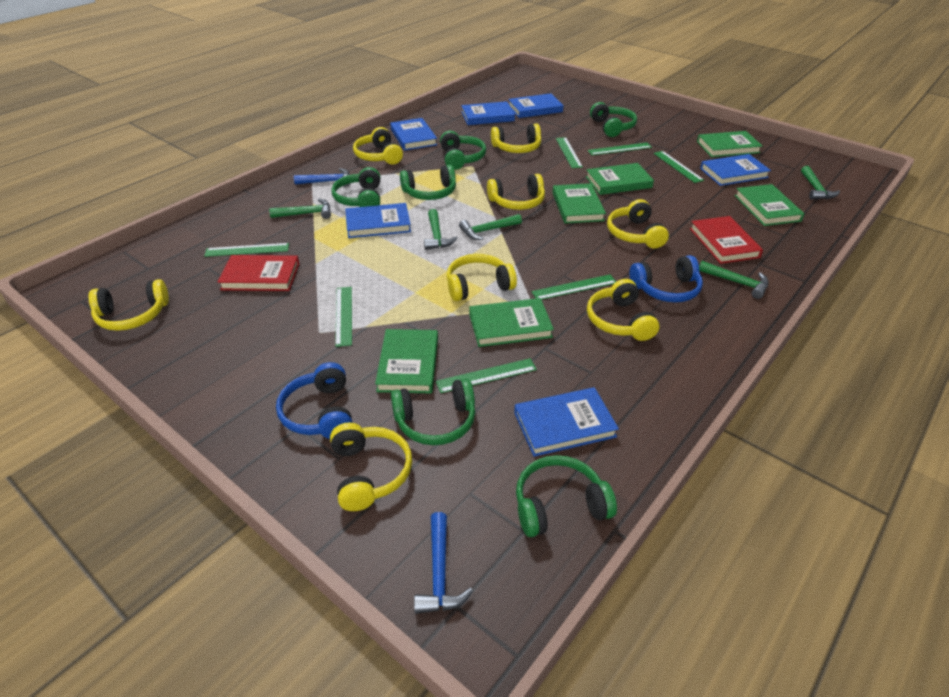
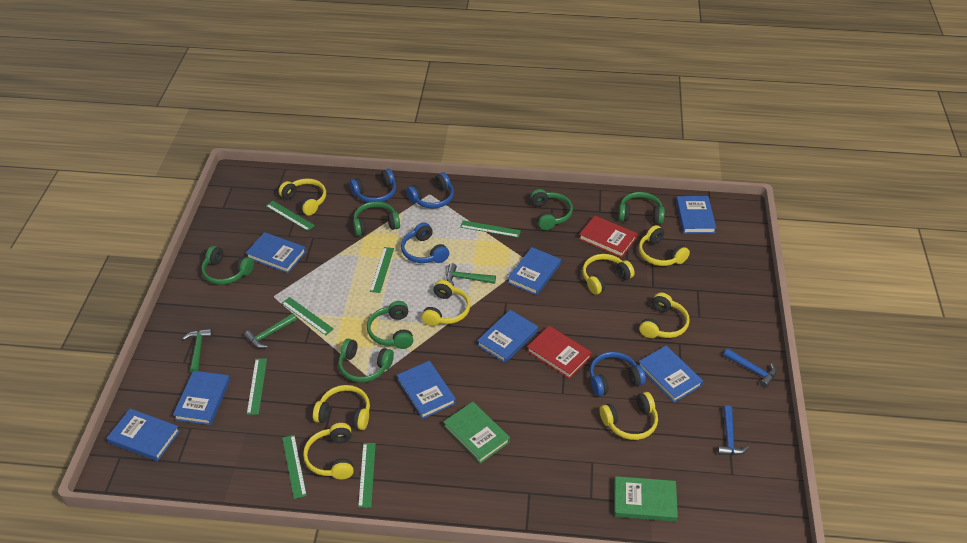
blue book: [345,203,411,238] [390,118,437,151] [461,101,515,125] [508,93,564,118] [514,387,619,457] [700,154,771,186] = 6 -> [107,409,180,461] [173,371,230,425] [246,232,306,273] [397,361,456,419] [477,310,538,363] [507,247,561,295] [638,346,703,403] [676,196,716,234] = 8
blue headphones: [276,362,353,439] [629,255,703,303] = 2 -> [350,169,396,203] [401,222,449,263] [406,173,454,208] [590,352,646,396] = 4
green book: [375,329,438,393] [469,298,554,347] [552,183,606,224] [586,163,654,195] [697,131,762,157] [734,184,804,226] = 6 -> [443,402,510,464] [614,476,678,522] = 2
green hammer: [269,199,331,219] [424,209,457,250] [459,214,522,240] [699,261,769,299] [801,166,840,200] = 5 -> [183,329,213,374] [244,313,297,348] [446,263,496,286] = 3

